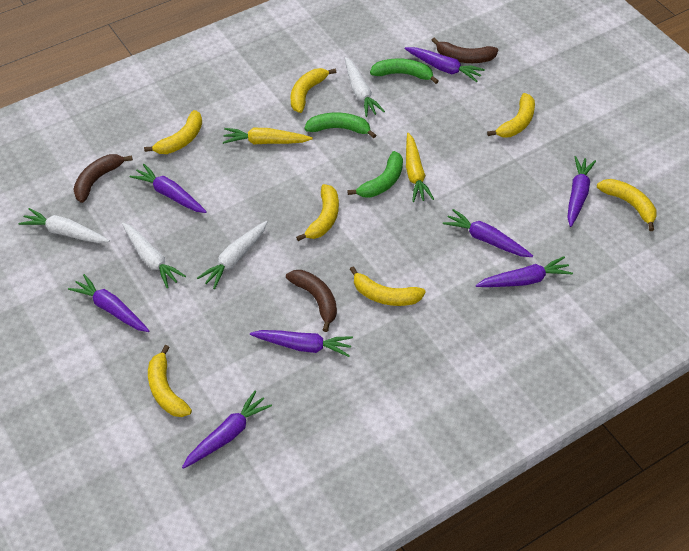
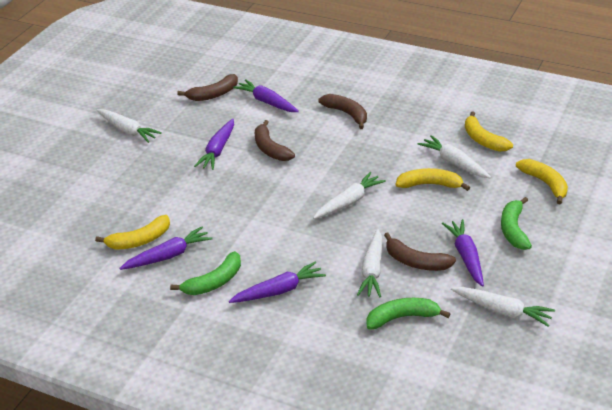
brown banana: [73,154,133,203] [286,270,337,332] [431,38,498,63] = 3 -> [177,74,238,101] [255,120,295,161] [319,94,367,129] [384,232,456,271] = 4
purple carrot: [68,274,150,332] [129,164,207,213] [182,391,272,469] [250,330,353,357] [404,47,485,82] [443,209,533,257] [476,256,573,287] [567,156,596,227] = 8 -> [119,226,212,270] [194,119,234,170] [229,261,326,303] [233,79,299,112] [442,219,484,287] = 5
white carrot: [19,208,110,243] [122,223,186,288] [197,221,267,289] [345,57,385,117] = 4 -> [96,109,162,143] [313,172,386,219] [357,229,382,297] [418,135,491,179] [451,287,555,327] = 5
yellow banana: [144,110,202,154] [148,345,192,417] [291,68,336,113] [296,184,339,241] [350,267,426,306] [487,93,535,137] [597,179,656,231] = 7 -> [95,215,170,250] [396,168,470,191] [465,112,513,152] [516,159,568,205] = 4
yellow carrot: [223,128,313,144] [406,133,434,202] = 2 -> none = 0

